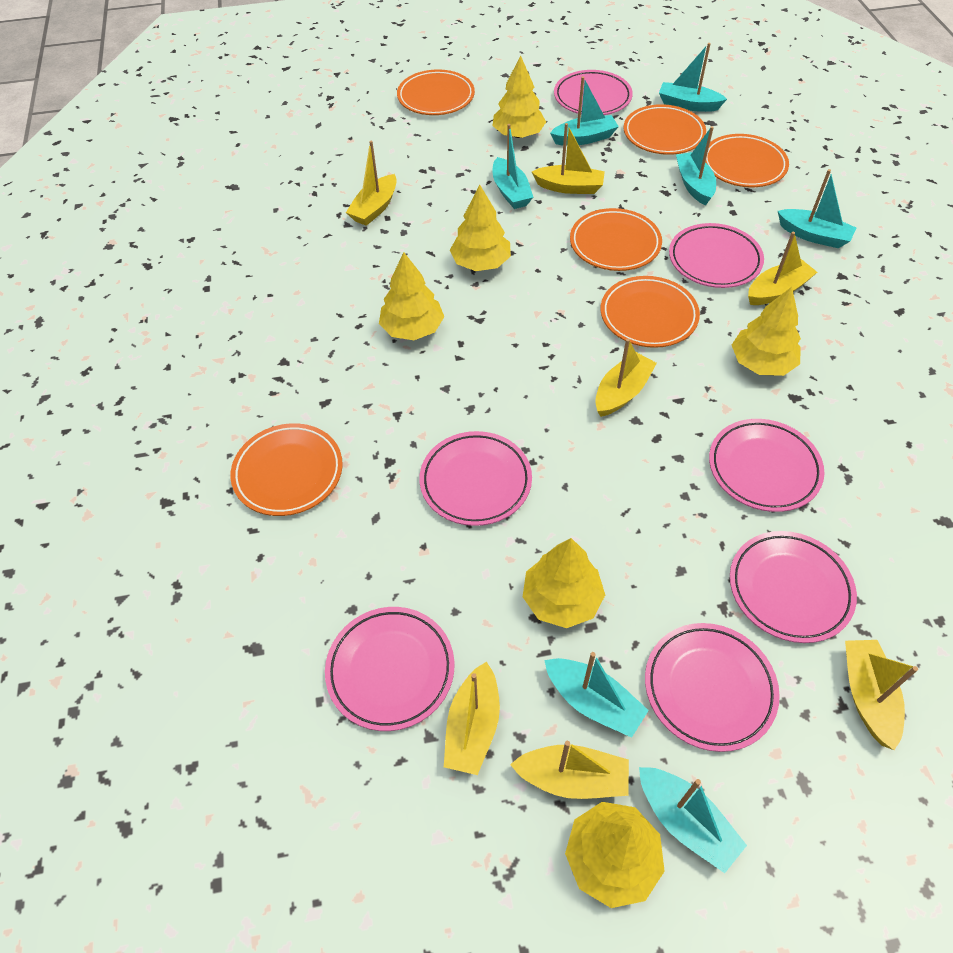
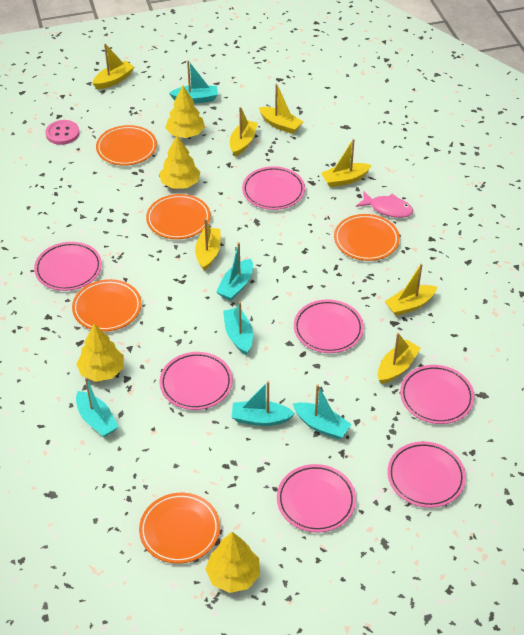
orange plate: [230,423,343,516] [397,69,475,115] [570,208,662,271] [601,276,700,348] [624,104,706,155] [706,134,789,187] = 6 -> [72,279,142,331] [96,125,157,166] [139,493,220,564] [146,194,211,239] [334,214,400,261] = 5
pink button: none = 0 -> [45,120,80,145] = 1
pink fish: none = 0 -> [356,191,413,218] = 1
turquoise boat: [492,124,533,209] [544,652,649,738] [550,76,619,146] [639,767,747,873] [659,43,727,112] [676,126,716,206] [778,169,856,248] = 7 -> [76,377,119,437] [169,60,218,104] [216,242,253,301] [223,302,253,355] [231,381,295,426] [293,384,352,439] = 6
yellow tree: [379,252,444,340] [450,185,511,271] [493,55,546,138] [523,538,605,628] [565,802,665,908] [732,287,801,376] = 6 -> [76,323,124,382] [159,135,200,189] [165,85,205,138] [205,532,260,593] = 4

